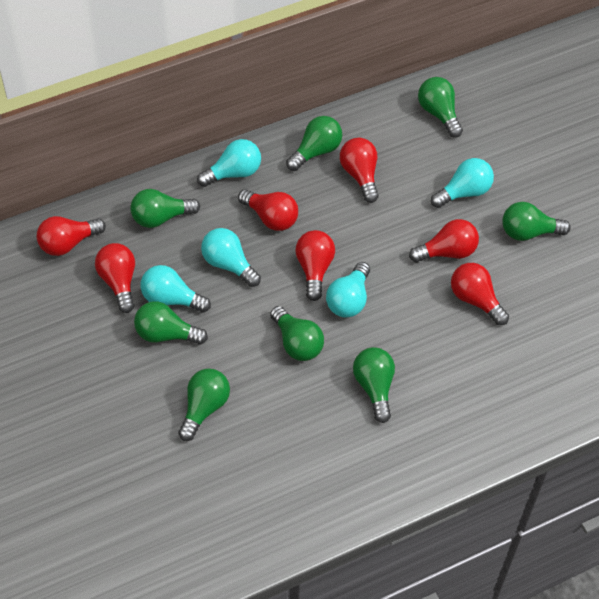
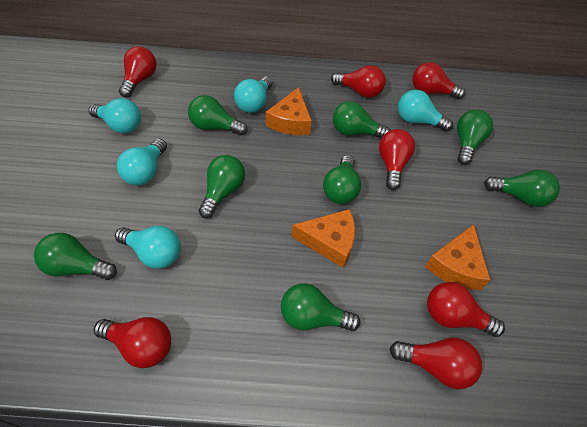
orange cheese: none = 0 -> [266,87,312,135] [292,209,355,268] [425,224,490,290] = 3

